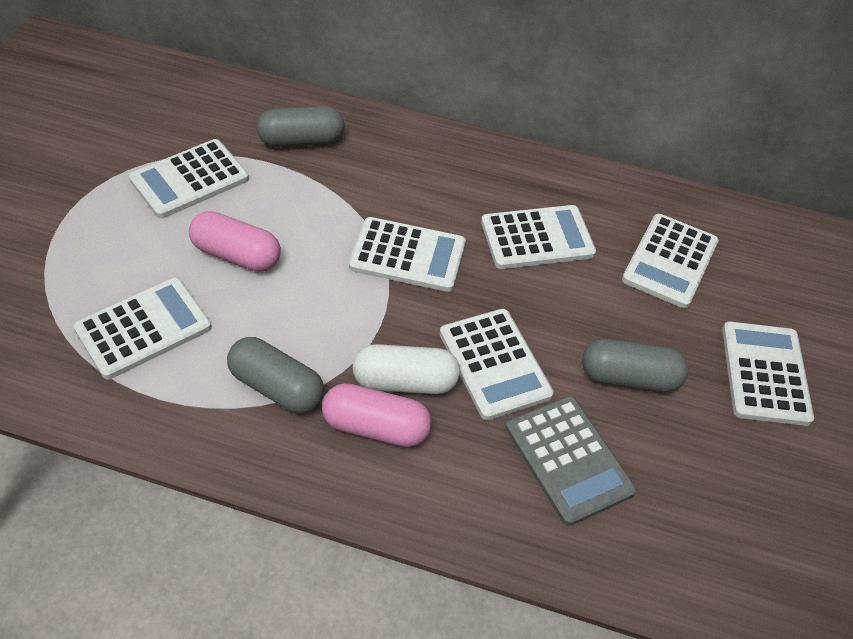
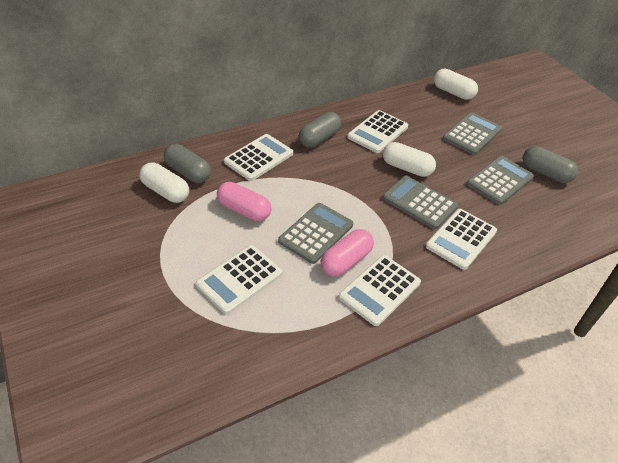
grey calculator: [506,396,636,526] = 1 -> [278,203,353,264] [383,176,458,229] [443,112,502,155] [467,156,534,205] = 4
white calculator: [73,277,212,379] [129,139,249,218] [349,217,466,292] [440,309,554,420] [481,205,596,269] [622,214,718,308] [722,321,814,426] = 7 -> [196,245,282,314] [224,134,293,181] [339,255,421,326] [347,110,408,153] [426,209,497,270] = 5
white capsule: [353,344,460,394] = 1 -> [139,162,189,203] [383,142,436,177] [434,69,478,100] = 3

